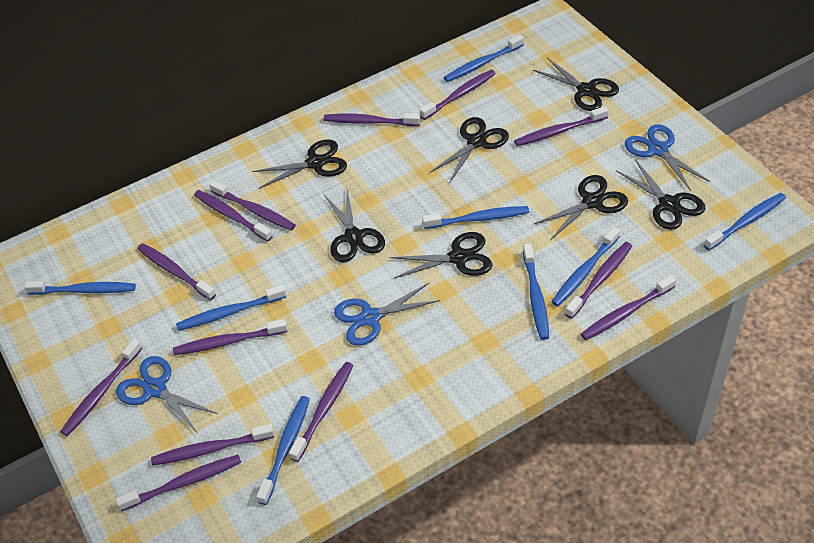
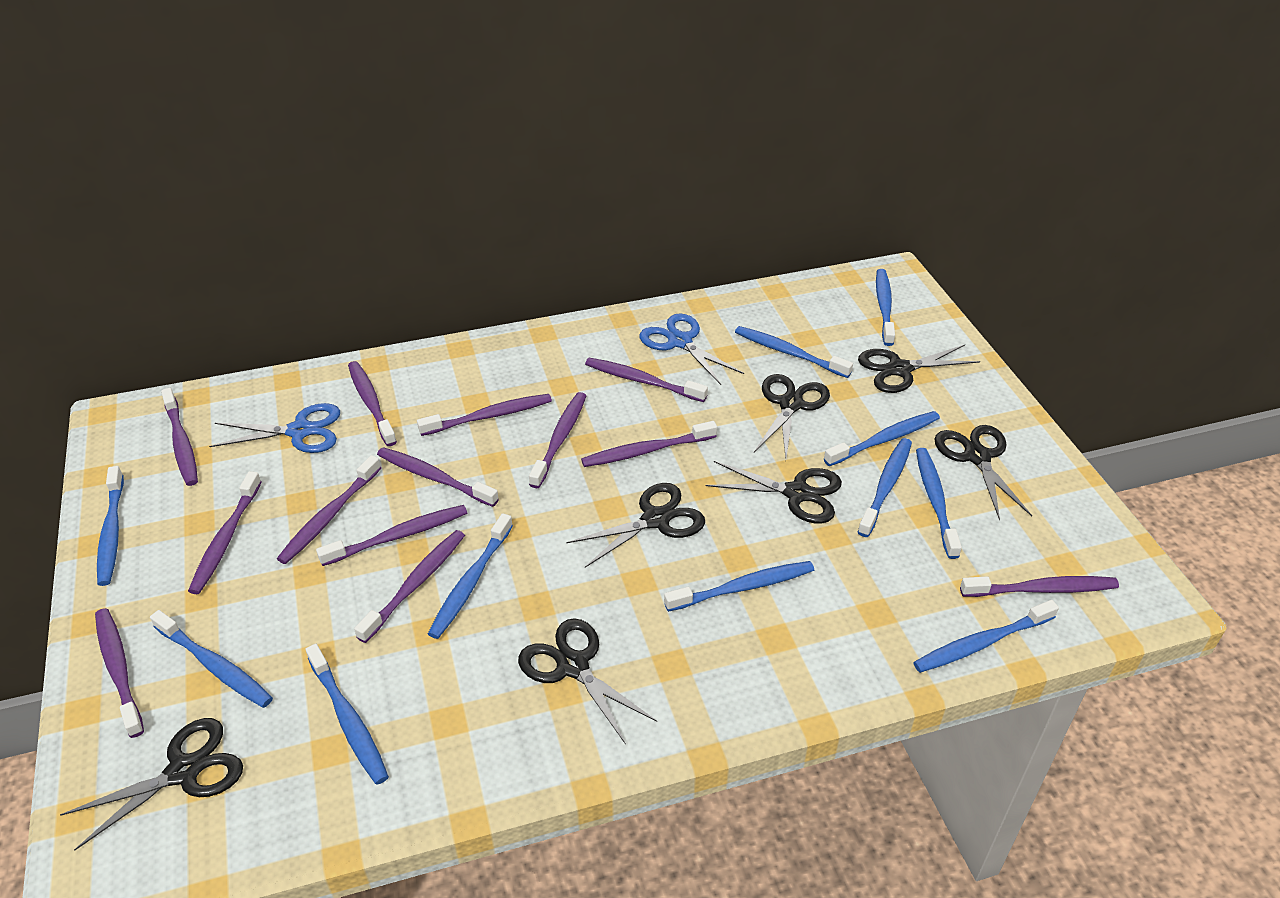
blue scissors: [116,356,218,432] [334,283,440,346] [625,124,711,191] = 3 -> [209,403,340,453] [639,313,744,385] = 2
blue toothbrush: [24,281,136,295] [176,285,286,331] [256,396,310,505] [422,206,529,229] [444,35,524,82] [523,244,549,340] [551,227,620,306] [704,193,786,250] = 8 -> [97,466,124,586] [150,610,273,708] [306,644,389,785] [428,513,513,639] [664,561,814,612] [735,326,853,378] [824,411,940,466] [858,438,912,537] [876,269,895,346] [913,600,1059,673] [916,448,962,559] = 11

